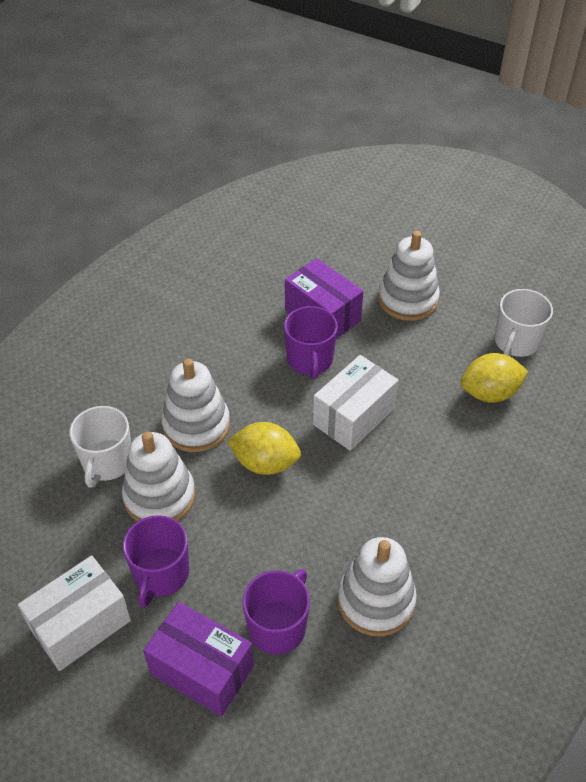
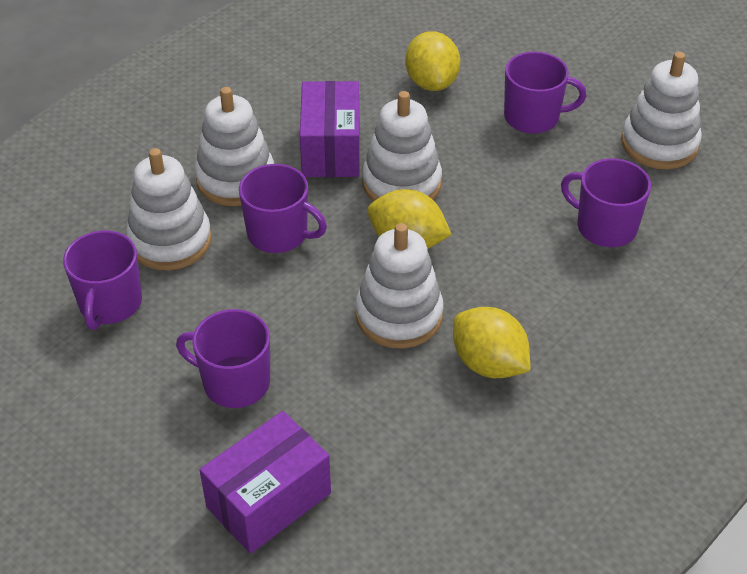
purple mug: [123,515,189,608] [242,569,310,655] [284,306,338,379] = 3 -> [63,230,142,330] [176,309,270,408] [239,164,327,253] [504,52,586,134] [561,158,651,247] = 5
white box: [18,555,131,671] [313,355,398,451] = 2 -> none = 0
white mug: [70,406,131,488] [495,289,553,357] = 2 -> none = 0
white stacking toy: [122,431,195,522] [161,358,230,452] [338,537,417,636] [378,231,440,321] = 4 -> [126,148,212,270] [195,87,274,206] [356,223,444,348] [362,91,442,202] [621,52,702,169] = 5
yellow lemon: [227,422,301,475] [461,353,528,403] = 2 -> [368,189,452,249] [405,31,460,91] [453,307,530,378] = 3

